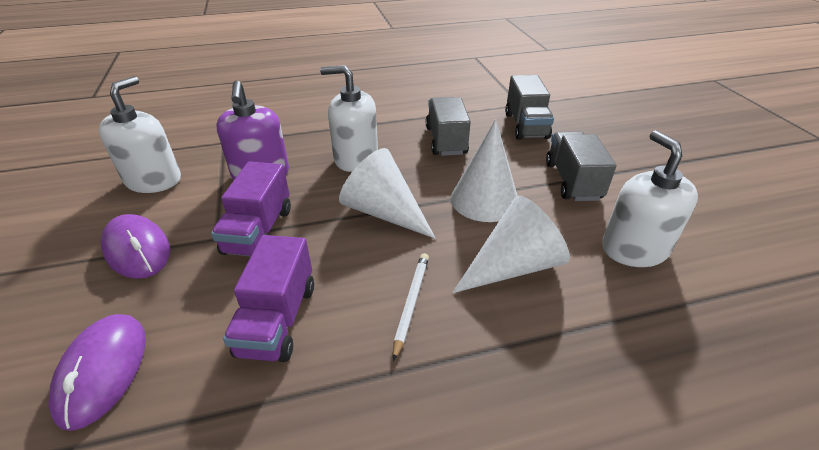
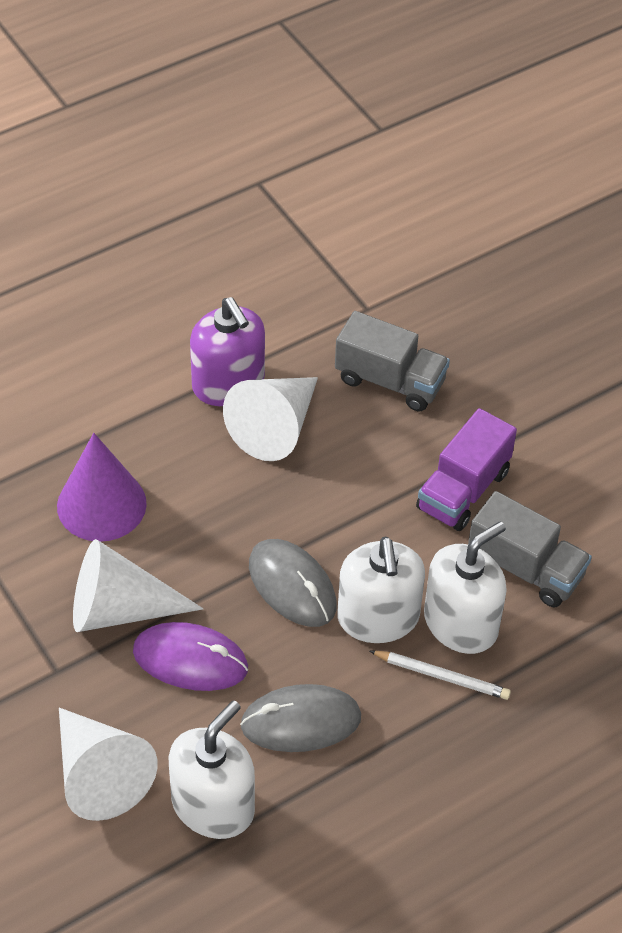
grey mouse: none = 0 -> [240,684,361,752] [249,539,337,627] = 2
grey truck: [426,97,471,156] [505,75,554,140] [546,132,617,201] = 3 -> [335,311,450,412] [468,491,592,607] = 2
purple cone: none = 0 -> [57,433,147,542] = 1
purple mouse: [48,314,146,431] [101,214,170,279] = 2 -> [133,622,248,691] = 1
purple truck: [211,161,291,257] [223,235,314,362] = 2 -> [416,408,517,531] = 1

